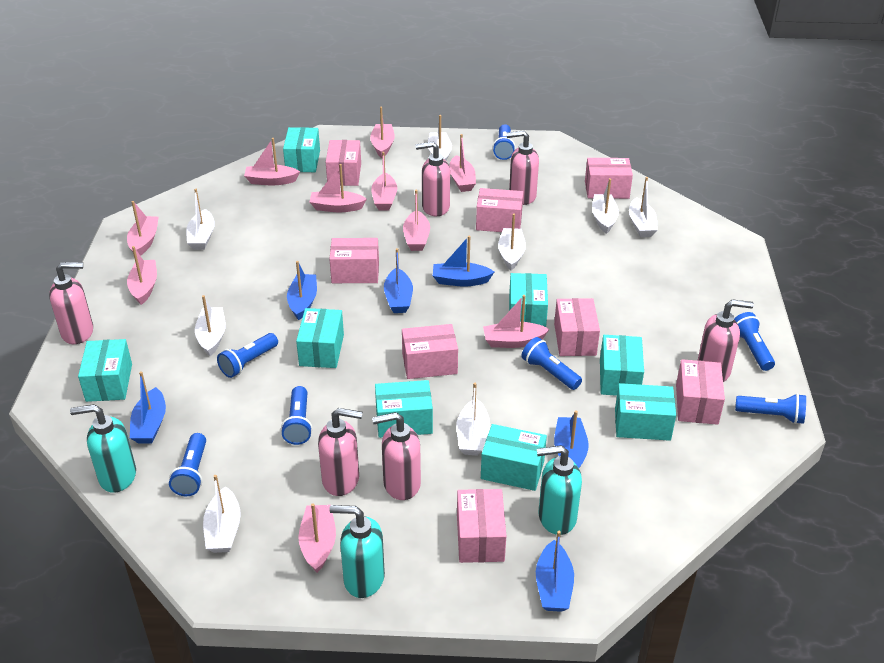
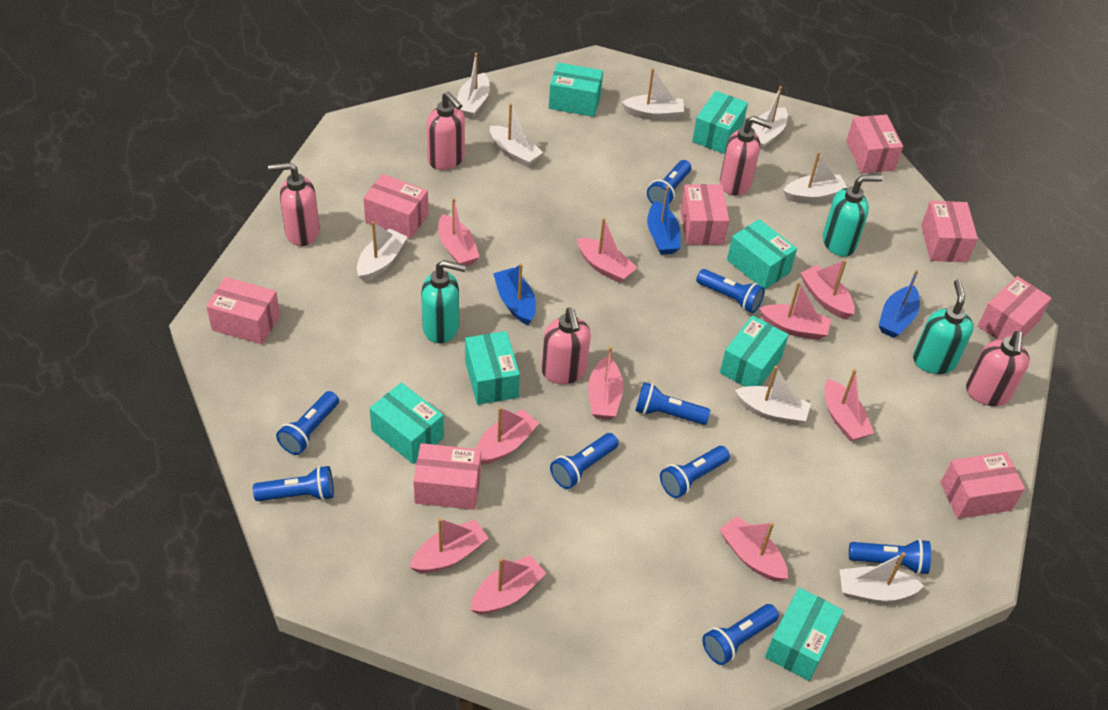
blue boat: [130,371,166,444] [287,261,317,320] [384,248,413,313] [433,236,494,287] [536,531,574,612] [554,410,589,468] = 6 -> [493,263,536,325] [647,186,681,255] [879,270,920,338] = 3
blue flashlight: [169,433,206,496] [217,333,278,378] [281,386,312,445] [493,124,516,160] [521,337,582,390] [734,312,775,371] [735,393,806,424] = 7 -> [253,466,334,501] [276,391,339,455] [550,433,618,489] [635,382,711,425] [647,160,691,204] [660,446,730,498] [696,269,765,313] [702,604,779,665] [849,539,931,575] = 9
pink soap dispenser: [49,262,93,344] [318,408,363,496] [372,412,421,500] [415,141,450,216] [506,130,539,205] [697,299,754,382] = 6 -> [268,162,320,246] [427,91,465,170] [541,307,591,384] [720,116,773,196] [966,331,1030,406] = 5
turquoise box: [78,339,132,402] [283,127,320,172] [296,308,344,368] [375,380,433,438] [481,424,547,491] [509,273,548,327] [600,335,644,396] [615,383,676,441] = 8 -> [369,383,444,464] [465,331,520,405] [549,63,603,117] [692,91,748,154] [720,316,789,387] [727,219,797,289] [765,587,844,681] = 7

